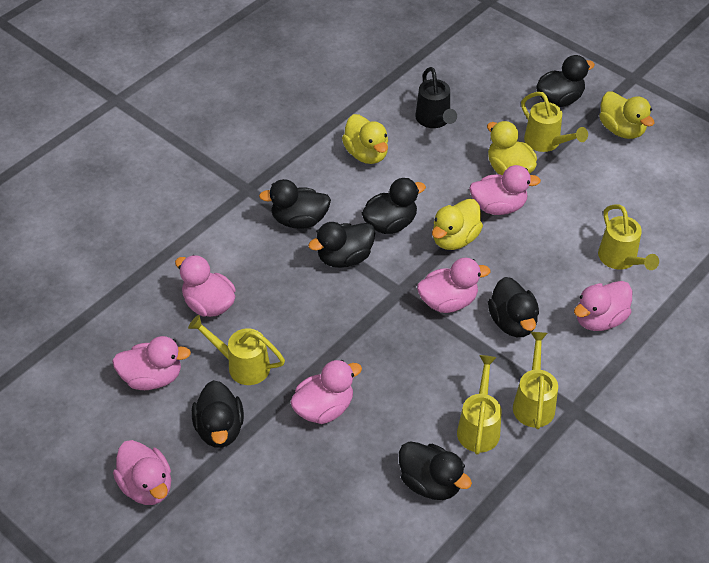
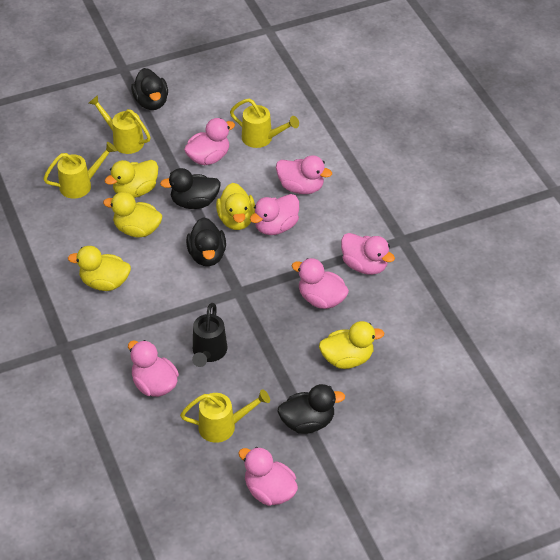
black duck: [192,380,244,448] [259,179,331,229] [308,222,375,268] [361,178,426,234] [399,441,472,500] [488,277,539,337] [536,55,595,107] = 7 -> [131,68,168,110] [160,168,221,209] [186,217,226,266] [278,384,345,434] = 4
yellow duck: [342,114,388,164] [432,199,483,250] [487,121,537,175] [599,91,655,139] = 4 -> [68,246,131,291] [103,192,163,237] [105,160,158,198] [216,183,255,230] [319,321,384,369] = 5
yellow watering can: [188,315,285,385] [457,355,502,455] [513,332,558,429] [521,92,588,152] [598,204,659,270] = 5 -> [43,142,117,199] [89,95,151,154] [180,389,270,443] [230,98,299,148] = 4

